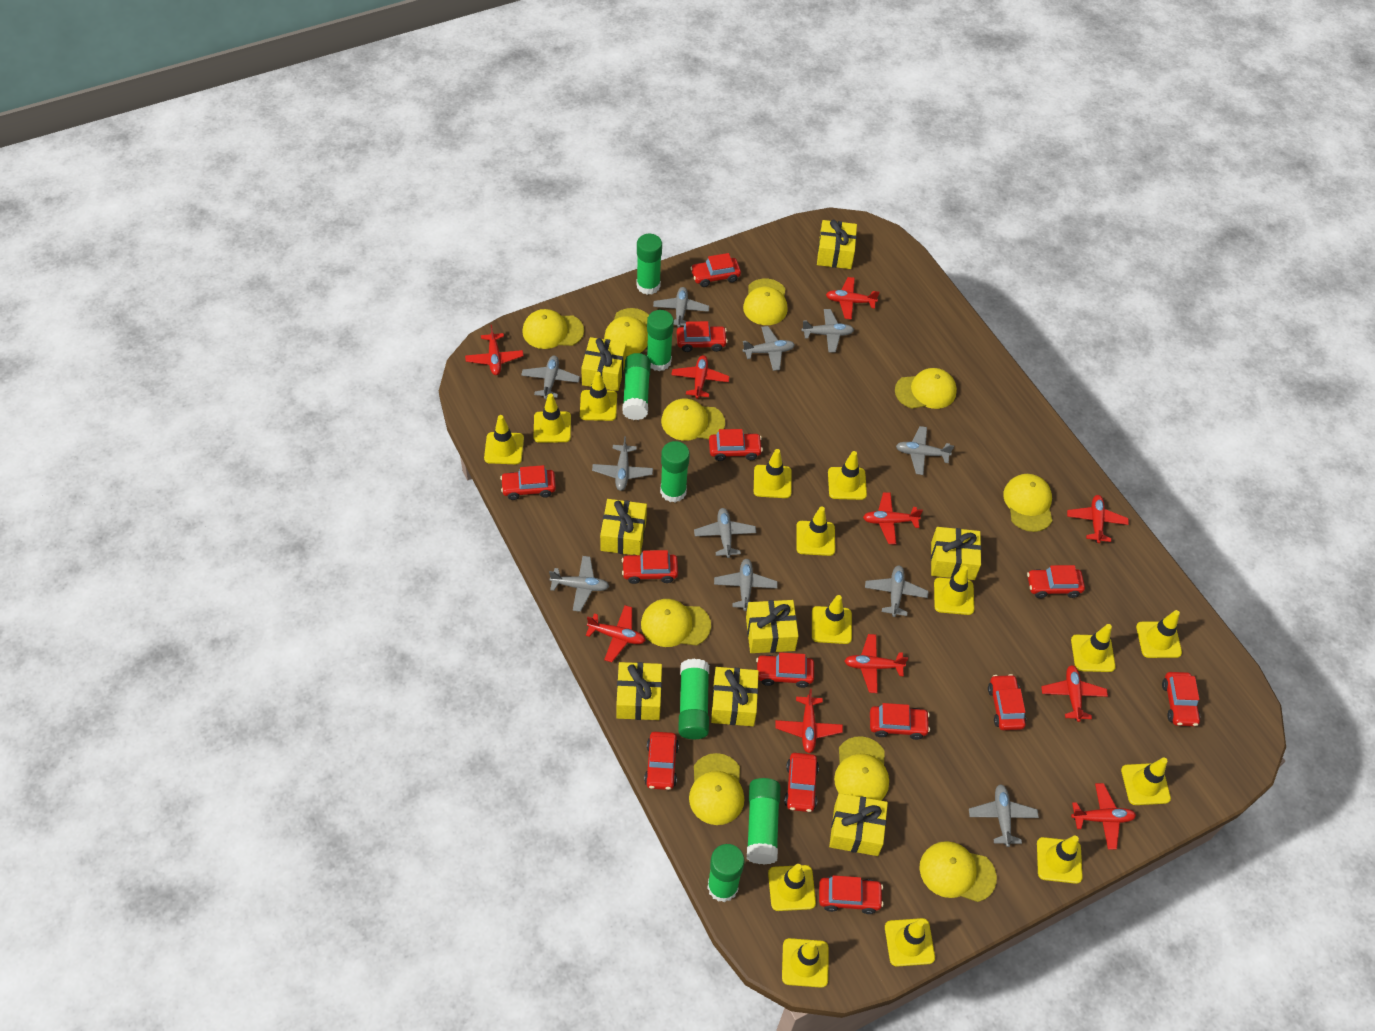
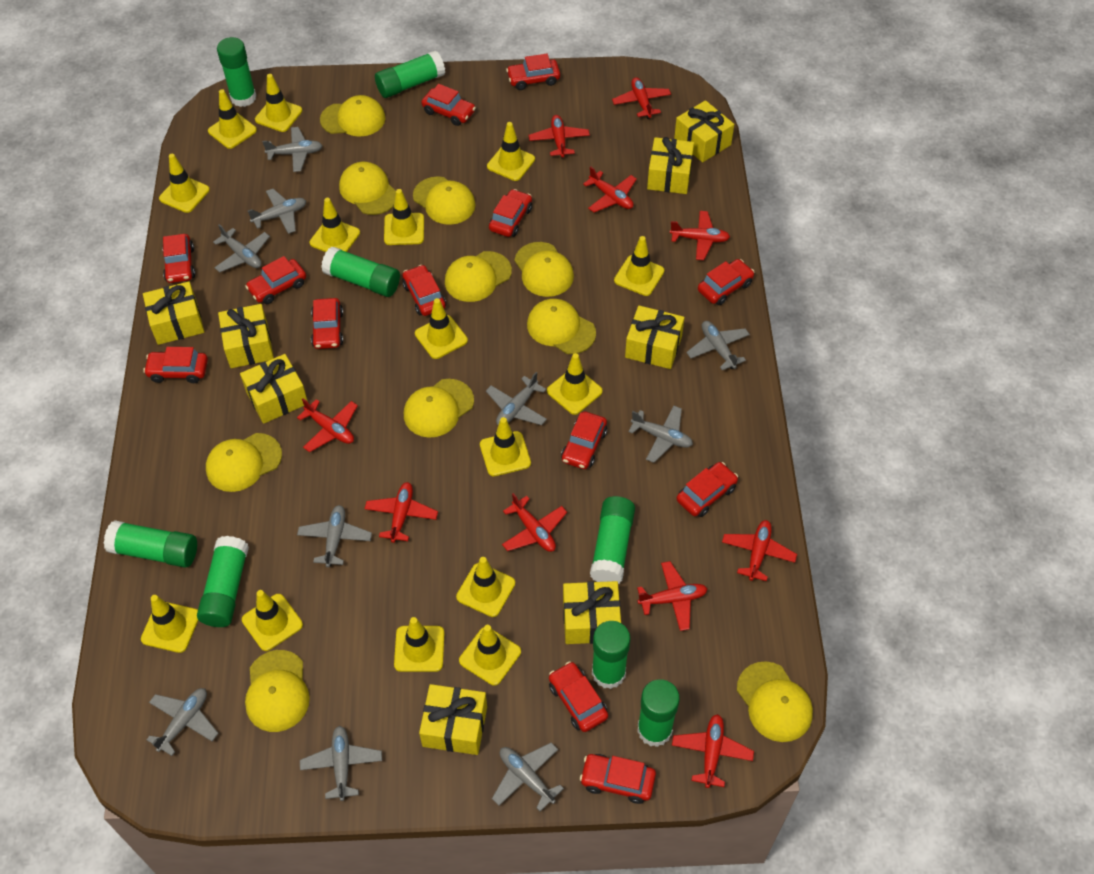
green glue stick: [622,353,651,420] [637,234,662,295] [647,310,674,371] [660,441,690,502] [678,659,709,739] [707,844,744,902] [747,778,780,865] = 7 -> [104,520,197,568] [197,536,249,627] [217,37,256,107] [321,246,400,297] [375,50,445,98] [590,496,635,584] [592,621,631,689] [637,679,680,747] = 8
grey plane: [521,356,580,399] [549,556,609,612] [592,436,653,491] [653,287,709,328] [694,508,756,558] [714,559,778,611] [742,326,795,371] [801,309,854,353] [865,565,929,617] [896,426,954,475] [969,784,1039,847] = 11 -> [147,688,219,756] [213,224,270,272] [248,189,306,234] [262,127,323,172] [297,505,372,567] [300,726,382,801] [486,372,547,425] [492,742,564,811] [628,406,693,463] [686,321,750,370] = 10

